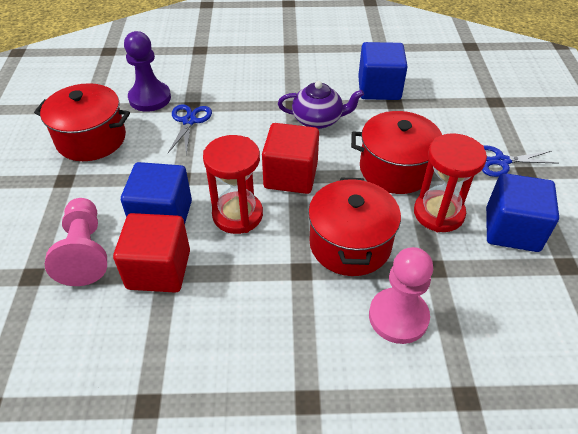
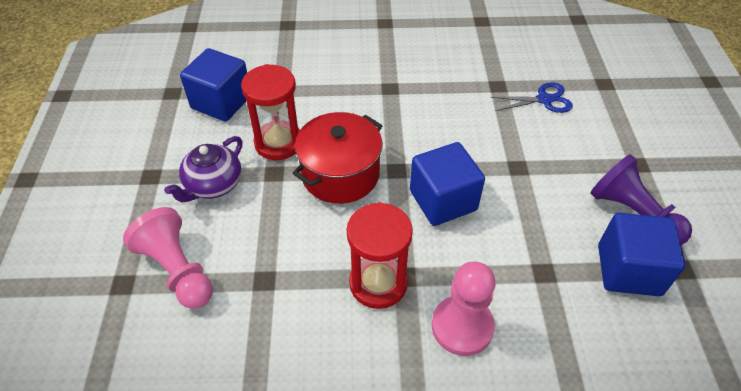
blue scissors: [168,104,212,155] [482,145,559,177] = 2 -> [491,82,573,113] = 1
red cube: [113,213,190,293] [262,123,319,194] = 2 -> none = 0
red pot: [34,83,130,161] [308,178,401,276] [351,111,442,194] = 3 -> [293,112,383,204] = 1

